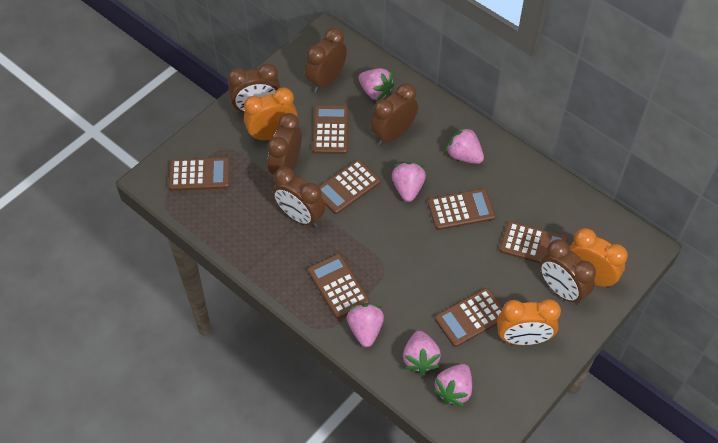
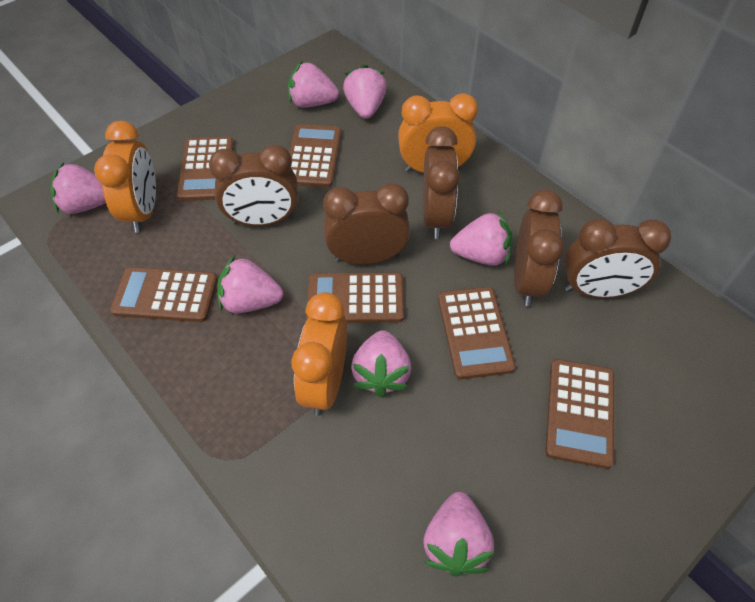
brown calculator: [168,158,230,191] [308,254,369,319] [313,105,349,154] [319,160,381,214] [428,189,495,230] [435,288,503,347] [499,221,568,264] = 7 -> [110,267,218,322] [177,137,234,201] [289,124,342,188] [306,272,404,323] [438,287,515,379] [545,359,614,469] = 6
brown clock: [228,63,281,114] [267,113,302,175] [273,167,325,228] [305,28,347,92] [370,83,418,145] [540,239,596,305] = 6 -> [209,144,298,226] [323,183,410,265] [423,126,460,239] [514,189,564,307] [565,219,671,298] = 5
pink strawberry: [347,303,384,347] [359,68,395,101] [392,162,426,202] [403,331,441,374] [432,364,472,407] [445,126,484,164] = 6 -> [50,162,106,214] [217,256,283,313] [288,61,339,108] [343,64,387,119] [351,330,411,397] [423,492,494,576] [450,211,513,266] = 7

